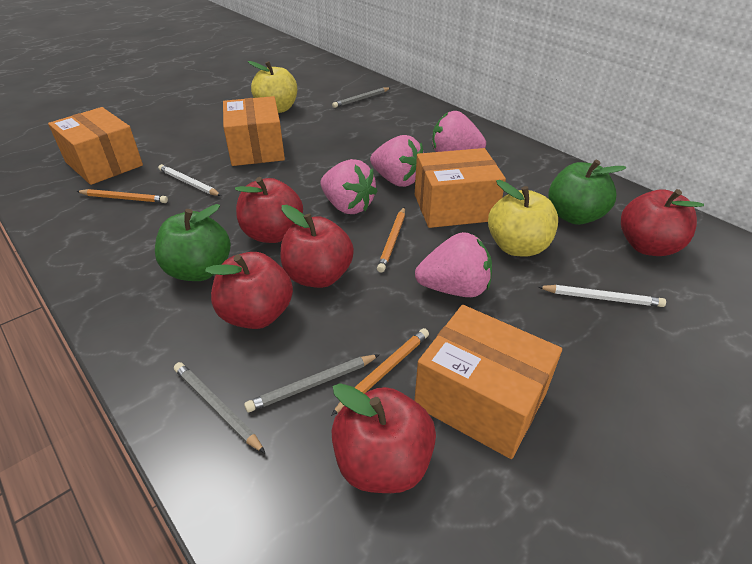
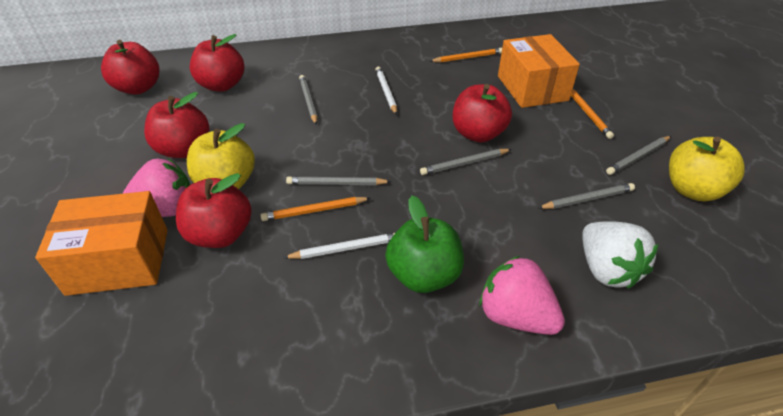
green apple: [155,204,231,281] [548,160,626,225] = 2 -> [385,196,464,293] = 1
grey pencil: [174,362,265,453] [244,354,380,412] [332,87,390,108] = 3 -> [286,176,392,185] [299,75,317,125] [420,149,512,175] [538,183,635,209] [606,136,671,175] = 5
orange box: [48,107,143,185] [223,96,285,166] [414,305,562,459] [415,148,506,228] = 4 -> [35,191,168,296] [498,34,580,108] = 2
pink strawberry: [321,159,378,214] [370,135,424,187] [415,232,492,297] [432,111,486,152] = 4 -> [122,159,190,217] [480,256,565,335] = 2
white strawberry: none = 0 -> [582,221,658,289] = 1

